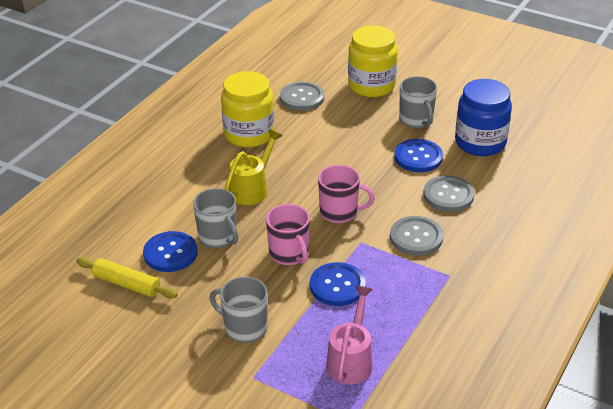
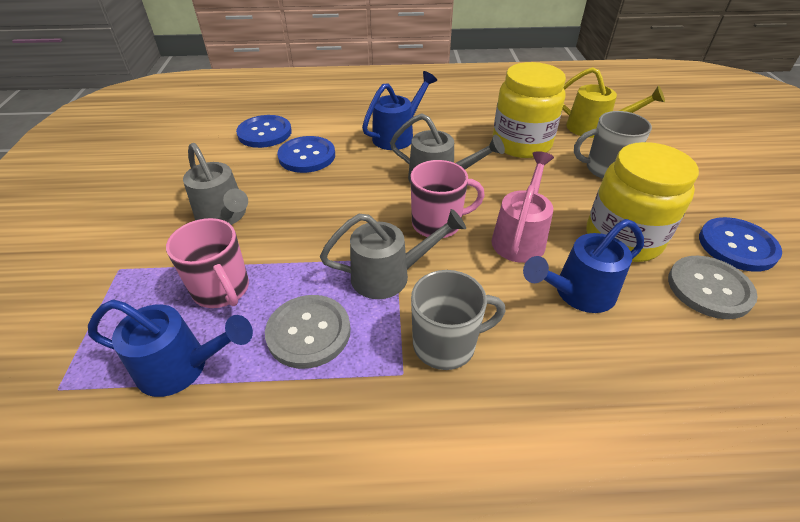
blue jar: [455,79,512,156] = 1 -> none = 0
blue watering can: none = 0 -> [88,300,253,397] [362,71,437,150] [523,219,644,313] = 3
grey button: [280,82,324,111] [390,216,443,256] [423,175,474,212] = 3 -> [265,295,351,369] [668,255,758,319] = 2
grey mug: [193,188,239,248] [210,277,268,343] [399,76,437,128] = 3 -> [411,270,505,370] [574,111,652,179] = 2
grey watering can: none = 0 -> [183,143,248,225] [320,209,466,299] [390,113,505,183] = 3
yellow rolling pin: [76,257,178,299] = 1 -> none = 0

